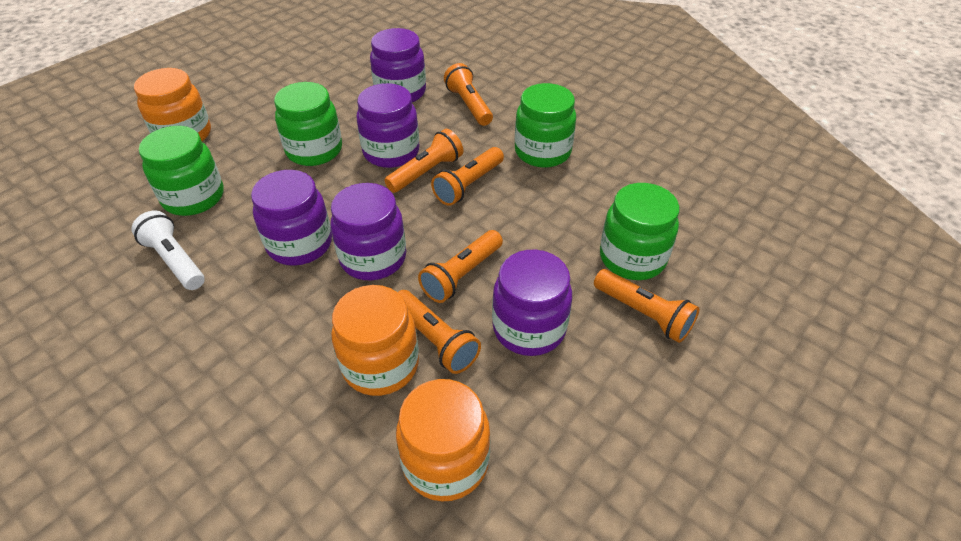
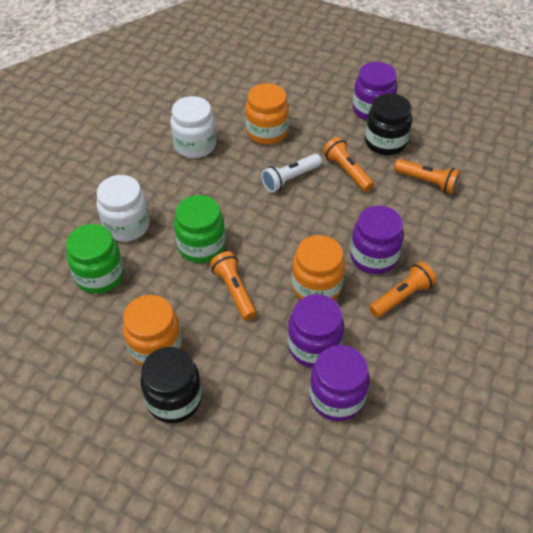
black jar: none = 0 -> [140,347,202,423] [365,93,412,155] = 2
green jar: [139,126,224,216] [274,82,342,166] [515,83,576,168] [600,183,680,280] = 4 -> [66,224,124,294] [174,195,225,263] = 2
orange flashlight: [385,129,463,193] [398,290,481,374] [418,230,503,303] [431,147,504,206] [444,63,493,126] [594,269,699,343] = 6 -> [210,251,257,320] [323,137,374,192] [369,262,437,318] [394,159,461,194] = 4
purple jar: [251,170,332,266] [331,183,406,280] [357,83,420,168] [370,28,426,102] [492,250,572,356] = 5 -> [288,294,344,368] [309,345,370,421] [350,205,404,274] [353,62,397,121] = 4
white jar: none = 0 -> [97,175,150,242] [170,96,216,158] = 2

